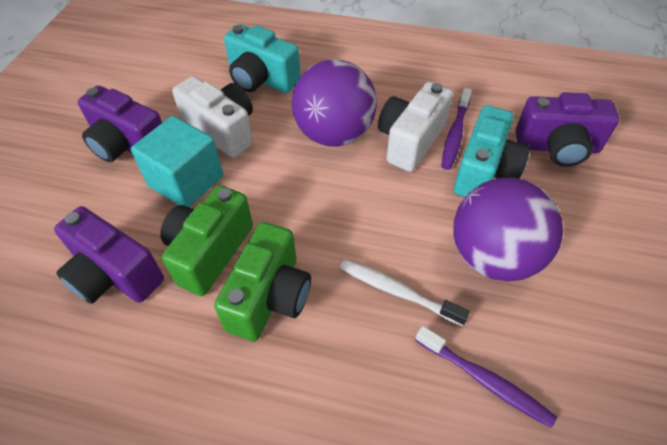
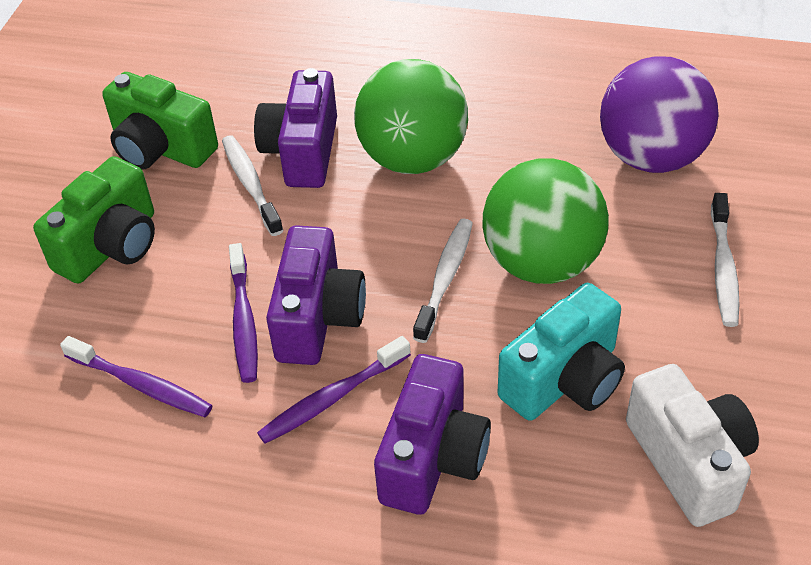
green ball: none = 0 -> [354,59,468,174] [482,158,609,284] = 2
purple ball: [292,59,377,147] [453,178,563,281] = 2 -> [600,56,719,173] = 1
purple toothbrush: [415,326,557,428] [441,88,472,170] = 2 -> [60,336,213,417] [229,243,258,383] [257,336,411,444] = 3
turquoise camera: [224,24,301,93] [454,105,530,197] = 2 -> [498,283,625,421] = 1
turquoise cube: [131,116,223,207] = 1 -> none = 0
white camera: [172,76,253,158] [378,82,453,172] = 2 -> [626,364,759,527] = 1
white toothbrush: [340,259,470,326] = 1 -> [222,135,284,236] [413,219,473,343] [711,193,739,327] = 3

